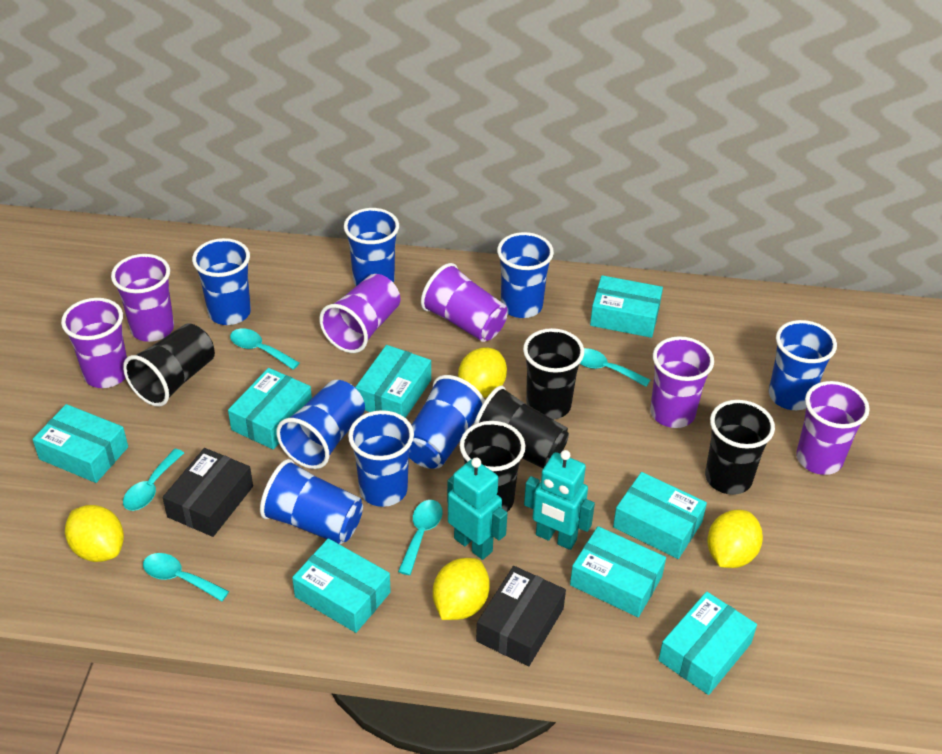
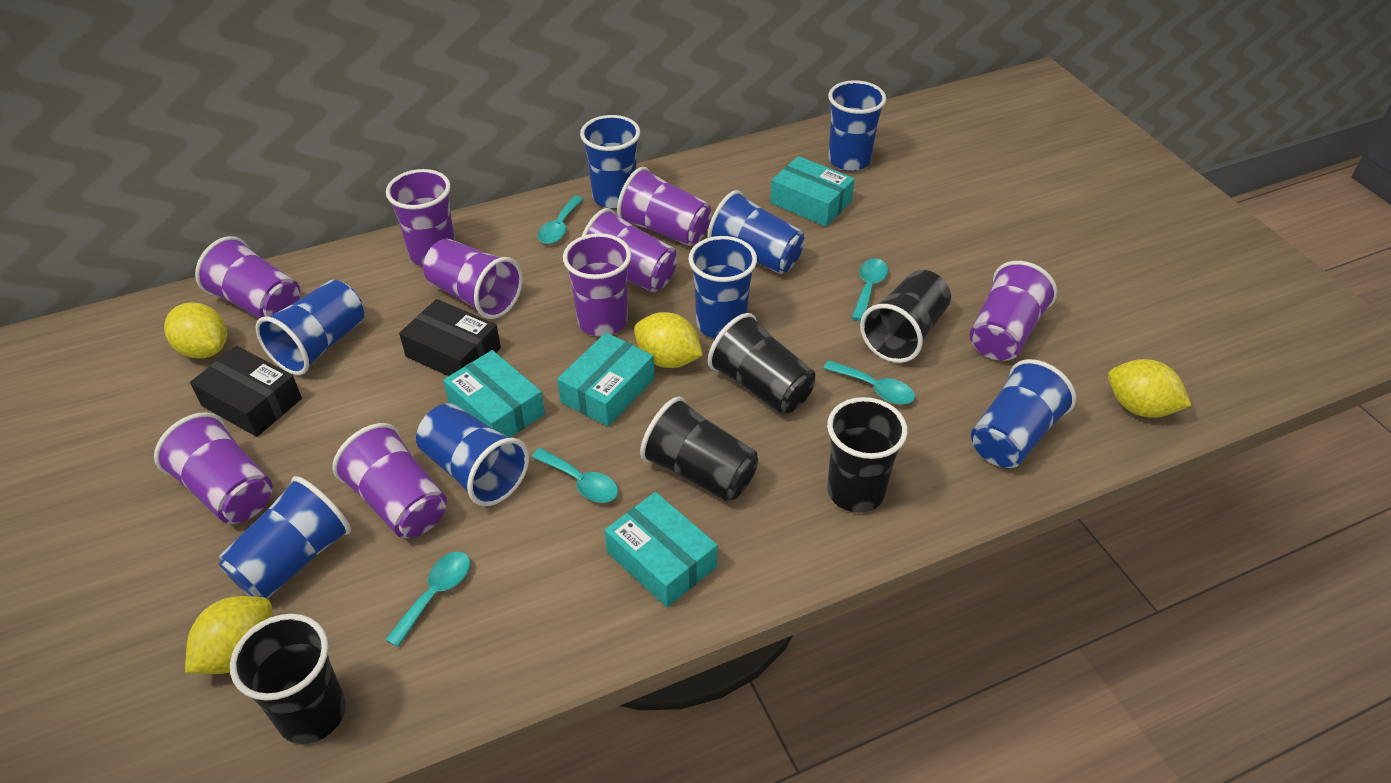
purple cup: [61,298,127,388] [111,254,174,342] [319,274,400,353] [421,263,507,342] [650,336,714,428] [796,381,870,475] = 6 -> [154,412,273,524] [195,236,300,318] [332,423,447,538] [386,169,455,266] [423,239,523,319] [563,233,631,336] [581,208,677,292] [617,167,712,246] [970,261,1057,361] = 9
turquoise box: [32,404,128,483] [228,368,312,450] [292,538,391,633] [355,345,431,418] [570,526,666,617] [590,275,663,338] [613,472,707,559] [658,592,757,695] = 8 -> [443,350,545,438] [557,332,654,427] [605,492,717,607] [770,156,855,227] = 4
turquoise robot: [447,458,508,560] [524,450,595,550] = 2 -> none = 0

